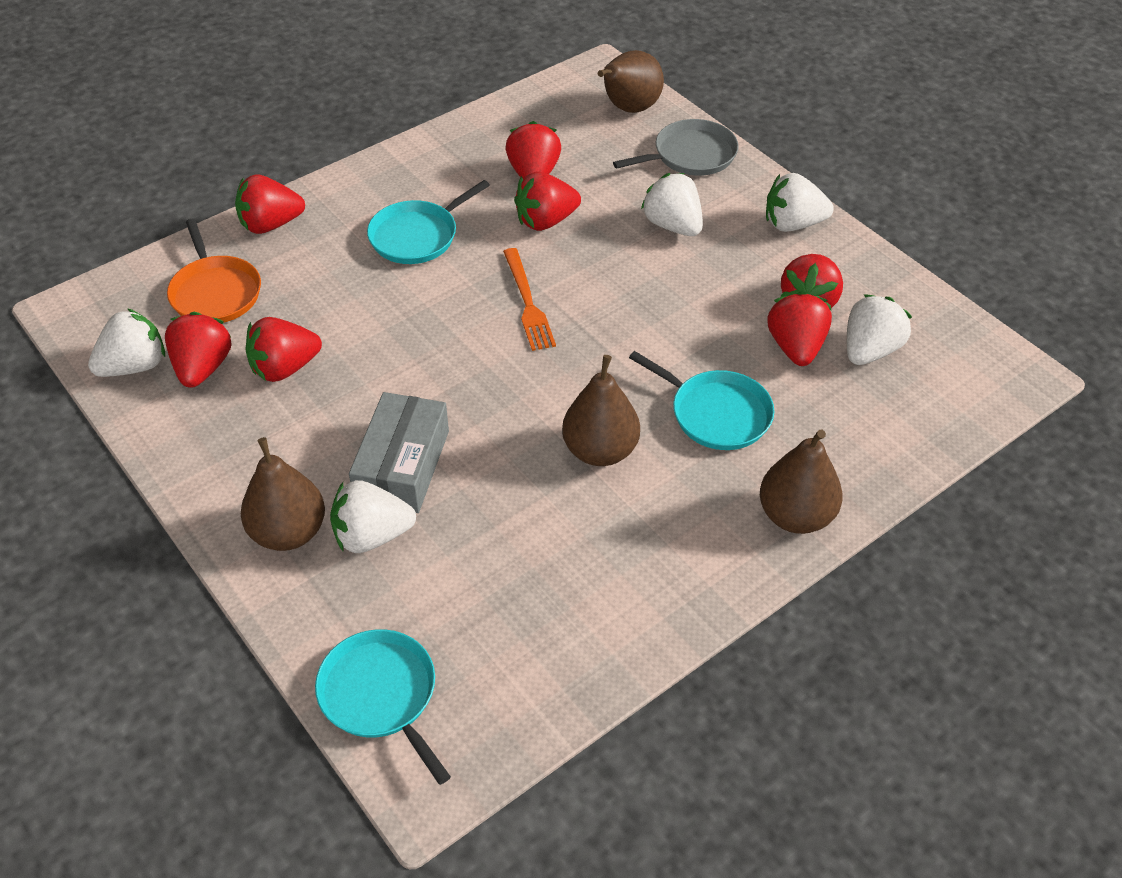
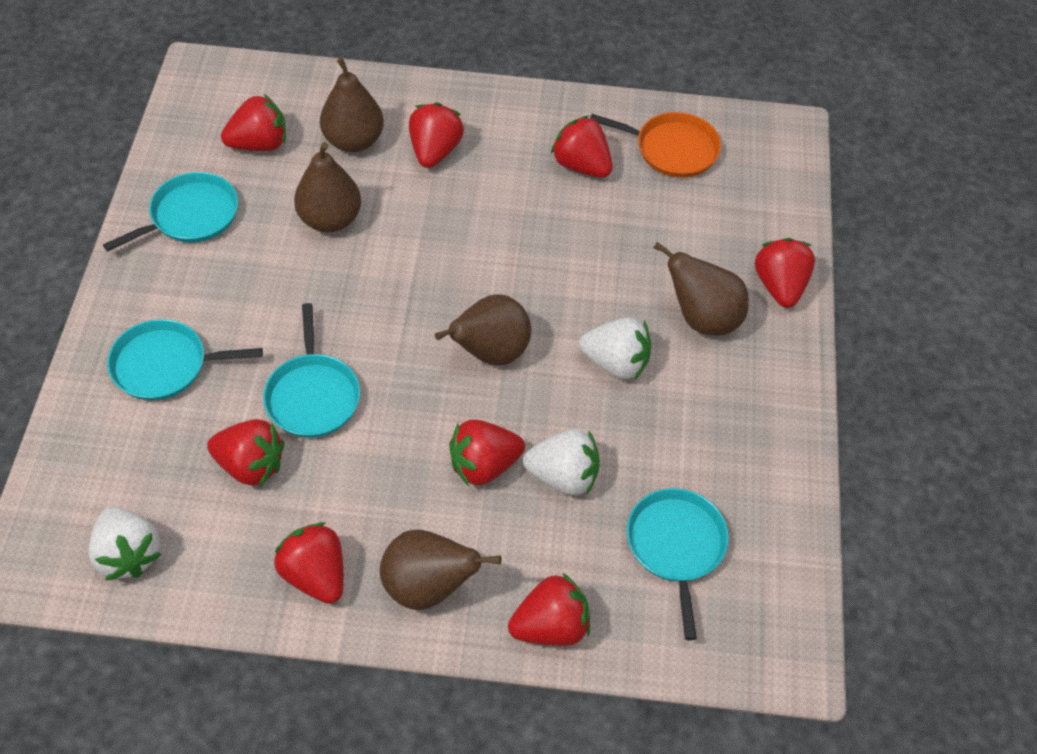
brown pear: [241,437,325,551] [562,355,640,466] [598,50,664,113] [760,430,843,534] = 4 -> [294,142,361,232] [320,58,384,152] [380,530,501,610] [435,295,531,365] [654,242,749,336] = 5
grey box: [349,392,449,513] = 1 -> none = 0
grey pan: [613,119,739,176] = 1 -> none = 0
orange fork: [503,248,556,351] = 1 -> none = 0
red strawberry: [165,312,232,388] [235,174,305,234] [245,317,322,382] [506,121,561,179] [514,172,581,231] [767,291,832,366] [781,254,843,310] = 7 -> [207,419,284,486] [221,94,286,151] [274,522,344,604] [409,102,464,168] [449,419,525,486] [508,573,590,646] [551,115,613,178] [755,238,815,308] = 8
turquoise pan: [315,629,451,785] [367,180,490,264] [629,351,774,450] = 3 -> [103,172,238,252] [107,319,263,401] [263,303,360,438] [627,488,729,640] = 4
white strawberry: [88,308,165,377] [330,480,416,553] [641,173,703,236] [766,173,834,232] [847,294,912,365] = 5 -> [88,507,162,581] [523,429,600,495] [579,317,651,380] = 3

